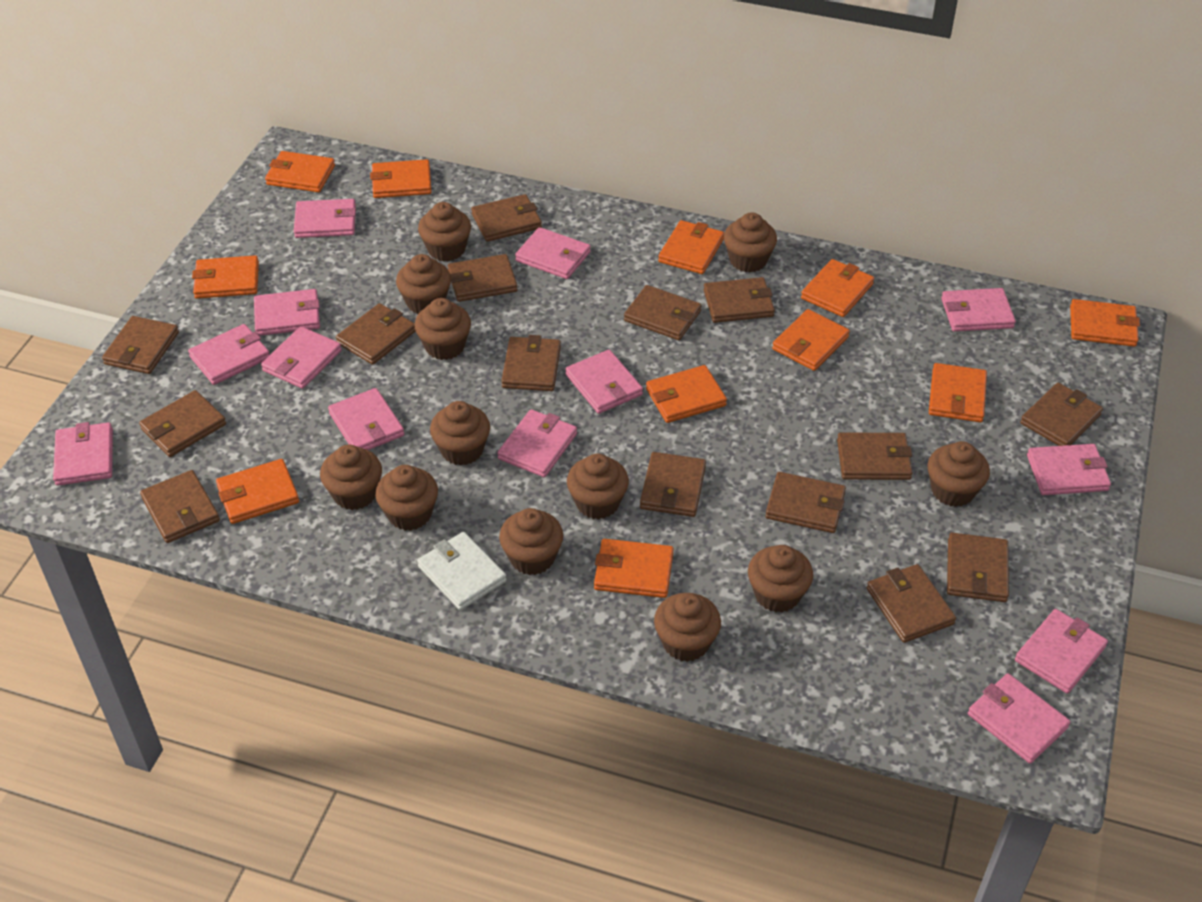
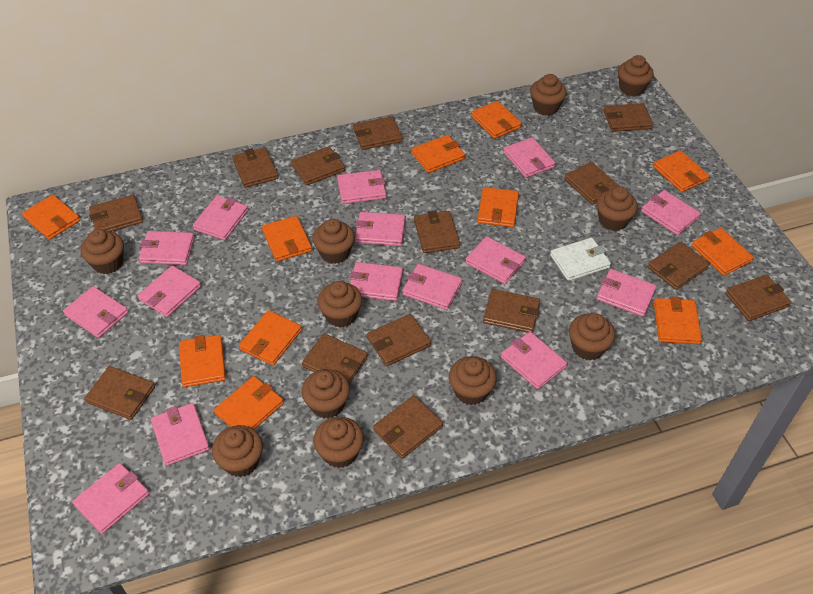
brown cupcake: [320,445,382,510] [375,465,438,531] [396,254,451,314] [415,298,471,360] [418,202,471,262] [430,401,490,466] [499,508,563,575] [567,454,629,519] [654,593,721,662] [724,212,777,273] [748,545,813,613] [928,441,990,507] = 12 -> [80,229,124,274] [212,425,263,477] [302,369,350,419] [313,219,355,264] [313,417,364,468] [318,281,362,328] [449,356,497,405] [530,74,567,115] [569,313,615,360] [597,186,638,231] [618,55,654,96] = 11
brown wallet: [102,316,179,374] [139,390,226,457] [140,470,220,543] [336,303,416,365] [448,254,518,302] [471,194,542,242] [501,335,561,391] [624,285,702,340] [640,452,706,517] [704,277,775,323] [766,472,846,533] [837,432,913,480] [867,564,956,643] [947,533,1009,602] [1020,383,1103,446] = 15 -> [85,366,155,420] [89,194,143,232] [232,147,278,188] [291,146,345,186] [302,333,368,384] [353,117,402,150] [367,314,431,366] [373,395,443,458] [414,210,460,253] [483,289,540,333] [564,162,619,205] [604,103,653,132] [648,242,710,290] [725,275,791,321] = 14
pink wallet: [53,422,113,486] [188,324,269,385] [254,289,320,336] [261,326,342,389] [294,199,356,238] [328,388,404,450] [497,409,577,477] [515,227,591,279] [565,350,643,414] [941,288,1016,332] [968,673,1070,763] [1015,609,1108,693] [1027,444,1111,495] = 13 -> [63,286,128,338] [72,463,149,534] [138,265,201,317] [139,231,195,265] [151,403,210,466] [193,196,248,240] [337,170,386,204] [350,262,403,301] [355,212,406,246] [402,264,462,310] [465,236,526,284] [501,332,567,389] [503,137,555,178] [596,269,657,317] [641,190,701,235] = 15

